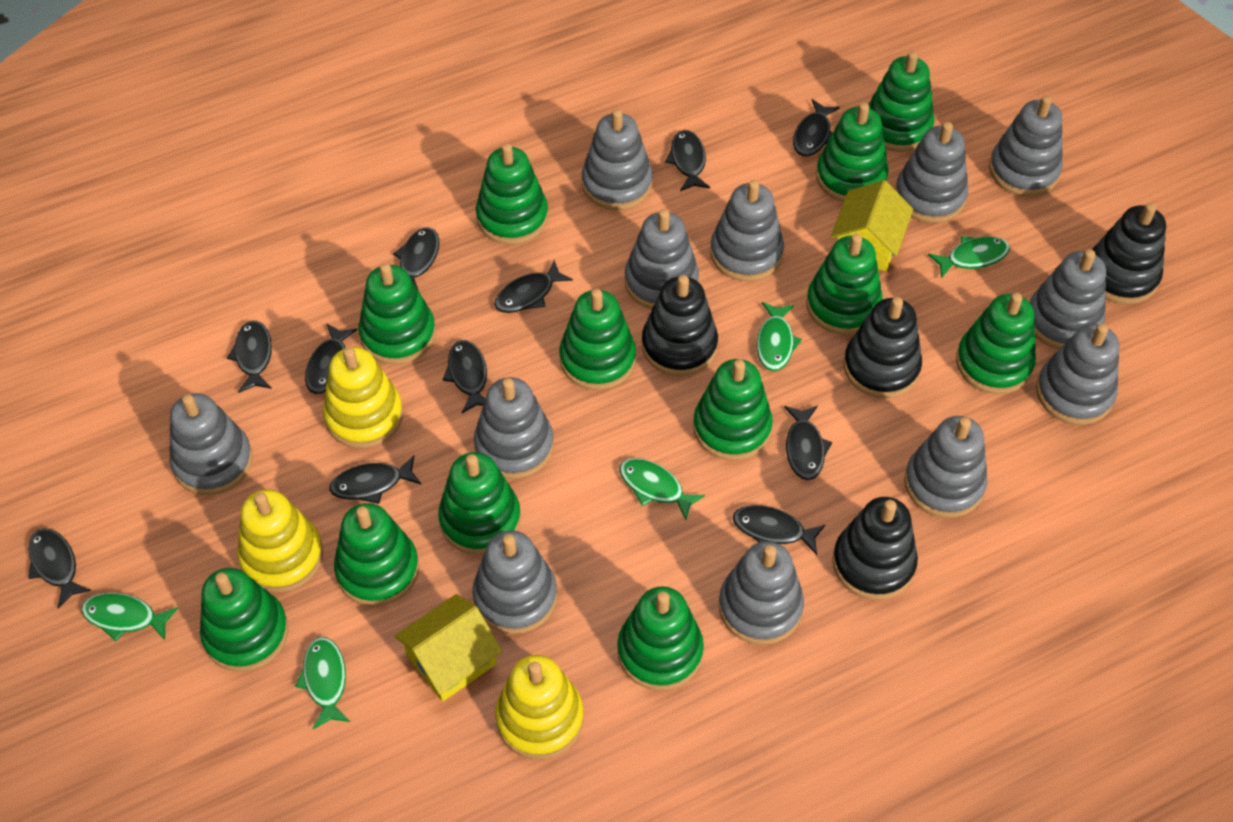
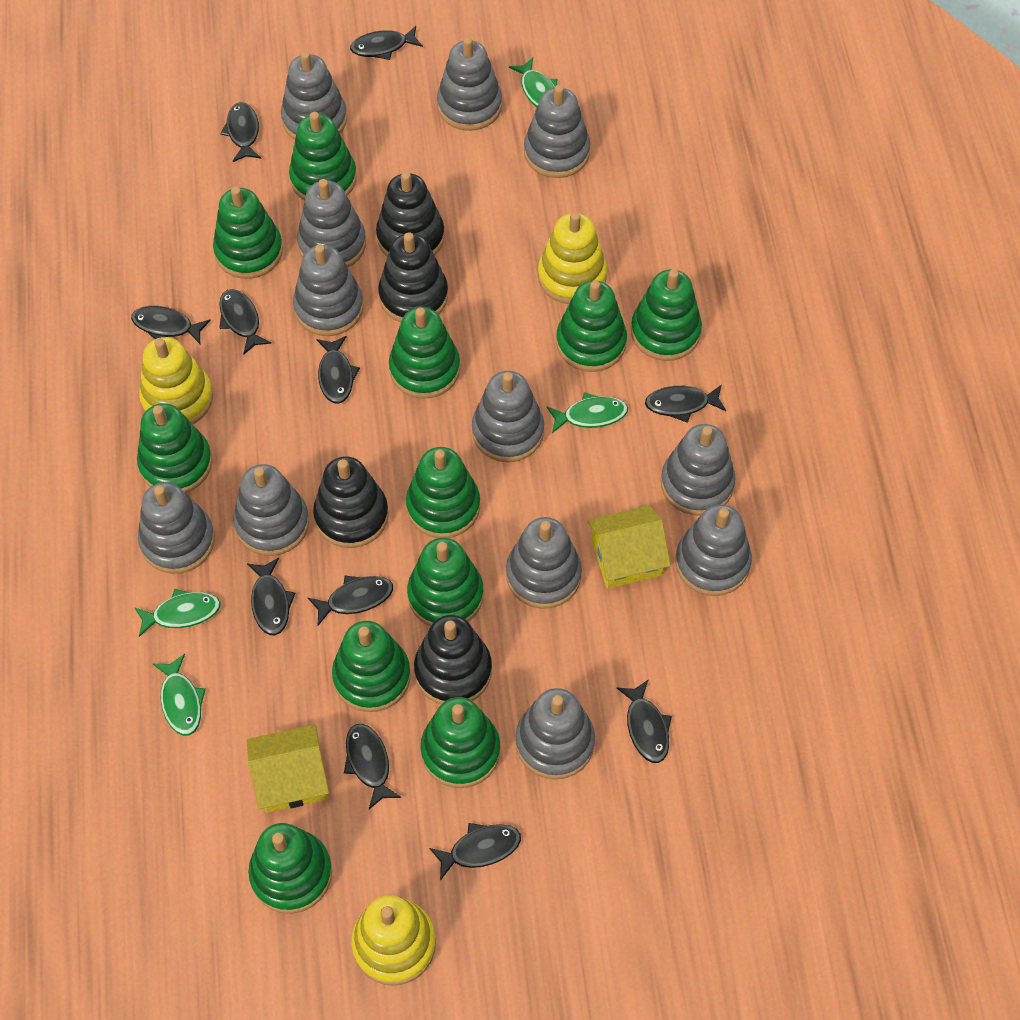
green fish: [81,593,178,641] [295,637,350,729] [619,458,705,520] [756,302,802,371] [928,236,1010,278] = 5 -> [134,589,221,637] [153,654,206,736] [509,57,557,107] [547,392,628,433] = 4
green stacking toy: [200,568,288,672] [334,503,419,606] [358,263,436,365] [438,452,521,555] [476,143,548,245] [559,289,636,390] [618,586,704,690] [693,359,773,460] [806,233,883,335] [816,102,888,202] [868,51,934,152] [956,293,1036,394] = 12 -> [137,403,213,493] [213,186,283,279] [248,823,332,914] [289,112,357,200] [332,621,411,712] [389,307,460,399] [406,447,480,538] [407,538,483,626] [421,697,500,788] [556,280,627,372] [631,269,702,361] = 11

